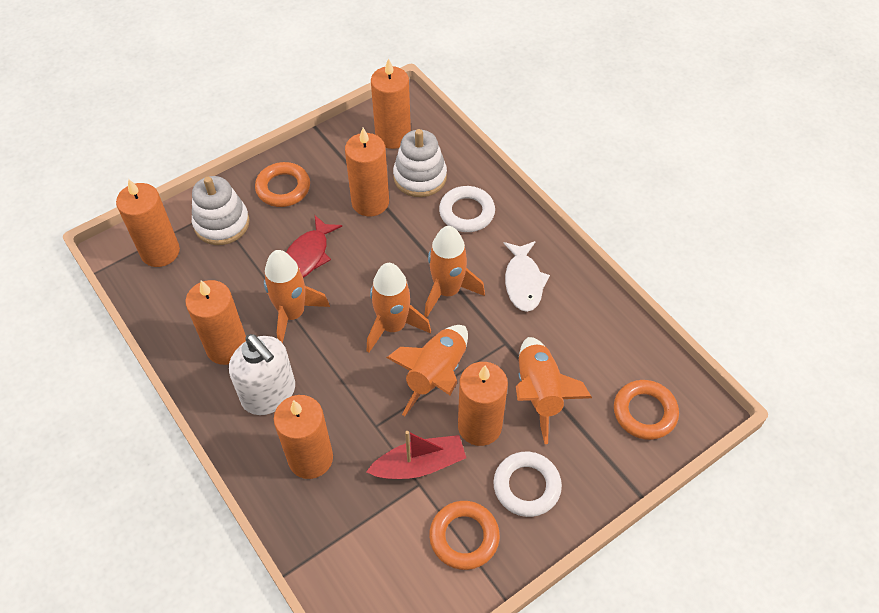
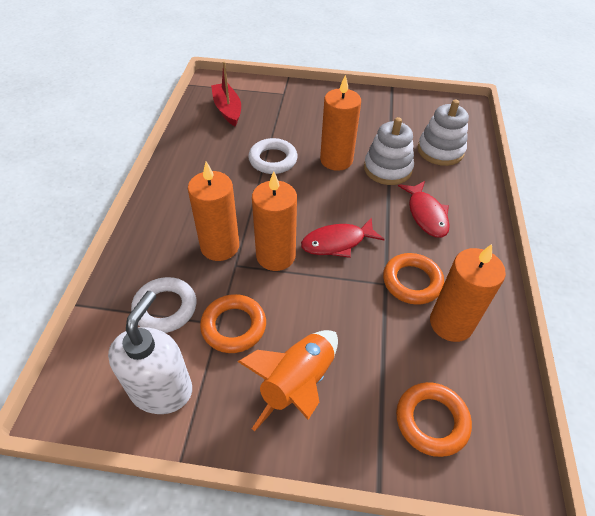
orange candle: [116,179,180,267] [185,280,246,365] [274,395,333,479] [345,128,389,216] [371,58,411,149] [458,362,508,446] = 6 -> [188,161,239,261] [252,171,297,271] [320,74,361,171] [430,244,506,342] = 4
orange rocket: [264,250,330,343] [367,263,431,353] [386,325,468,416] [424,226,485,317] [516,337,592,444] = 5 -> [238,330,338,431] = 1
red fish: [286,215,342,278] = 1 -> [301,218,385,258] [398,181,450,238] = 2
white fish: [503,241,550,312] = 1 -> none = 0

